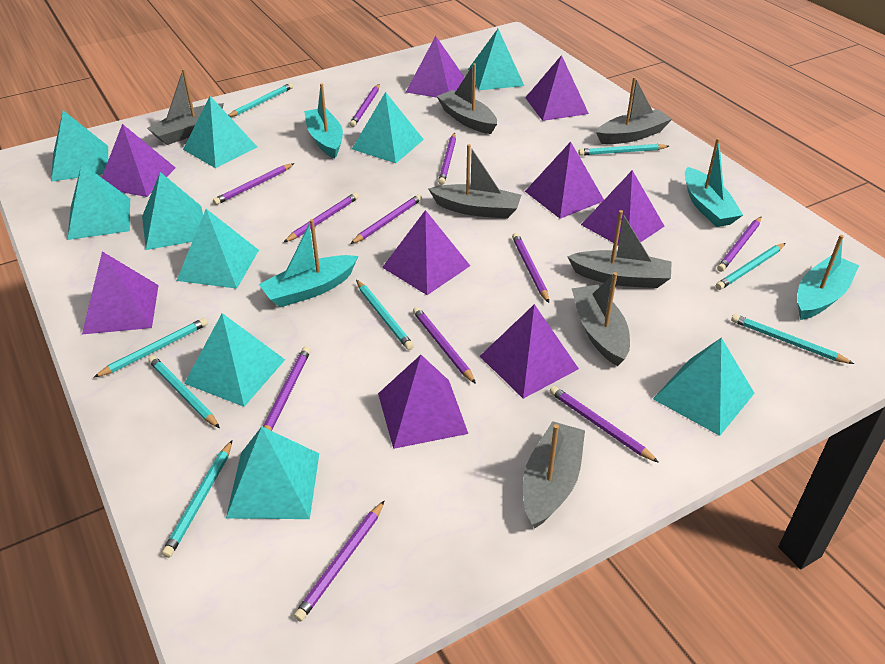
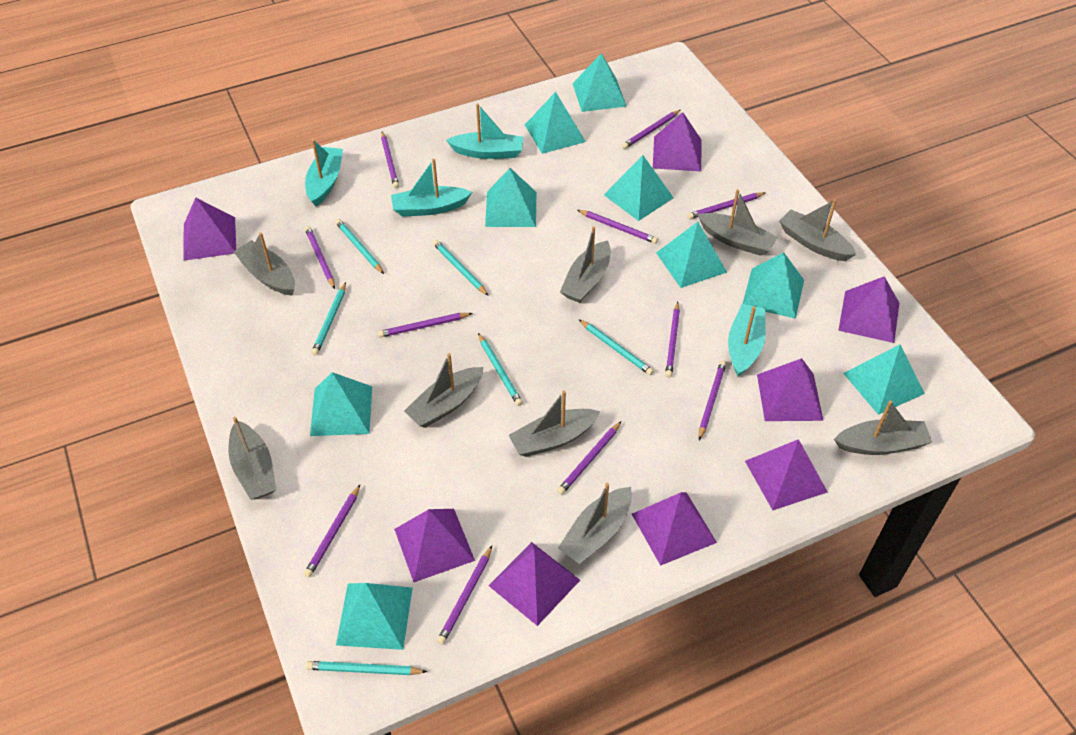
grey boat: [147,69,224,145] [428,144,521,219] [437,63,497,134] [523,421,585,529] [567,210,672,288] [572,272,630,366] [596,77,672,144] = 7 -> [228,417,276,500] [233,233,295,296] [404,353,484,428] [509,390,601,457] [558,483,632,564] [560,227,611,303] [698,189,778,256] [779,199,856,261] [834,401,932,455] = 9
purple pyramid: [82,252,159,334] [102,124,176,197] [378,355,468,449] [382,210,470,295] [406,36,465,98] [480,304,579,399] [525,55,589,121] [525,142,604,219] [581,170,664,245] = 9 -> [184,198,236,261] [394,509,475,582] [488,542,580,626] [632,492,717,566] [653,112,701,172] [745,439,828,510] [757,358,823,421] [838,276,899,343] = 8
turquoise pencil: [93,318,208,378] [148,356,220,428] [162,440,232,558] [228,83,293,117] [356,280,414,350] [578,144,669,156] [716,243,785,290] [731,314,854,364] = 8 -> [306,661,428,675] [311,282,346,355] [335,219,384,274] [433,240,489,296] [478,333,523,406] [579,319,654,375] = 6
turquoise pyramid: [51,110,108,182] [67,164,130,240] [142,172,203,250] [177,209,259,289] [183,96,257,168] [184,313,285,407] [226,426,319,519] [352,92,424,163] [468,29,524,90] [653,338,755,436] = 10 -> [310,372,372,436] [336,583,413,650] [485,168,536,227] [525,92,586,154] [572,53,626,112] [604,155,674,221] [656,222,727,288] [743,252,804,319] [843,344,925,415] = 9

